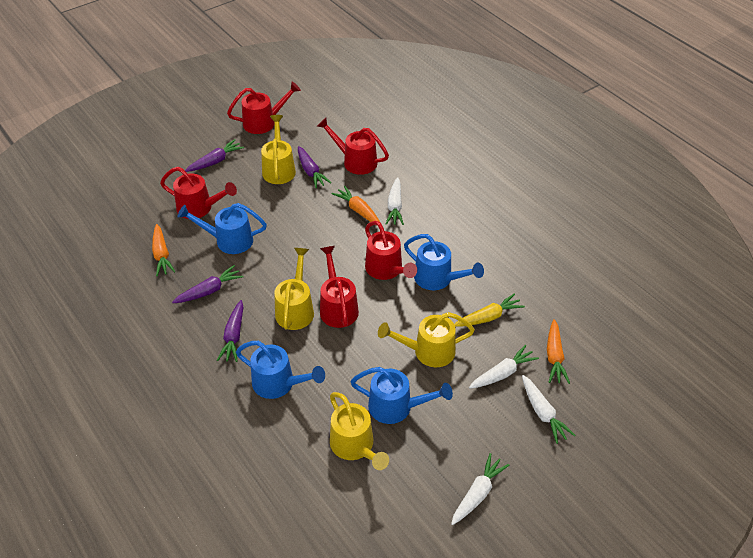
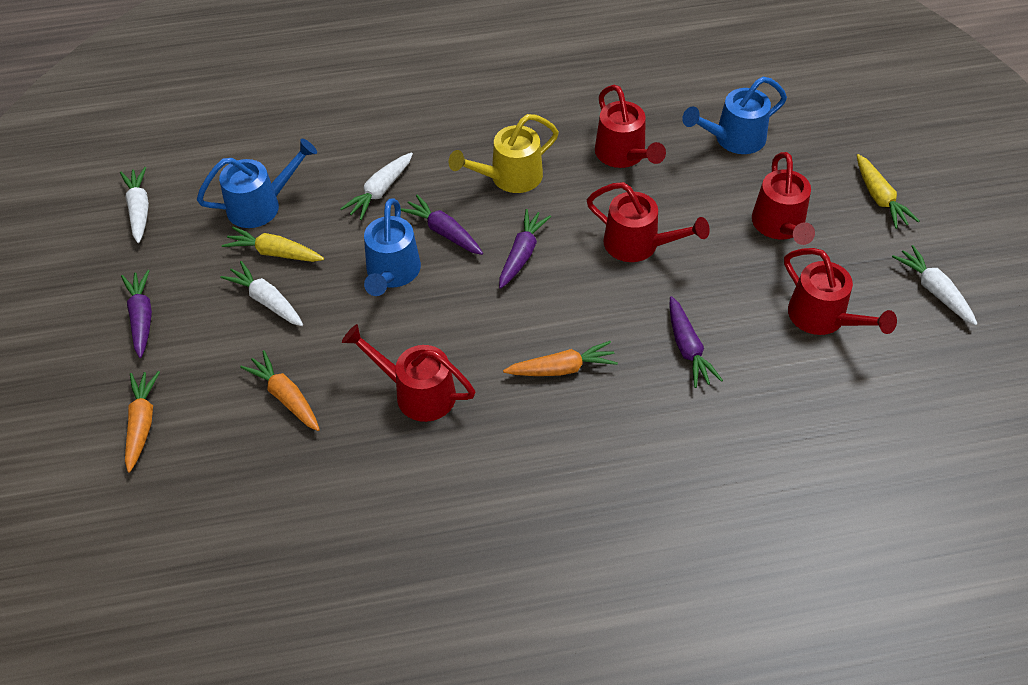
blue watering can: [177,203,267,254] [236,341,325,399] [350,367,453,424] [404,234,484,290] = 4 -> [197,139,317,228] [364,198,421,296] [682,77,787,154] = 3
yellow carrot: [454,293,525,327] = 1 -> [222,227,324,262] [857,154,919,229] = 2
yellow watering can: [261,115,296,184] [274,248,314,330] [330,392,389,470] [378,312,475,367] = 4 -> [449,114,559,193] = 1

